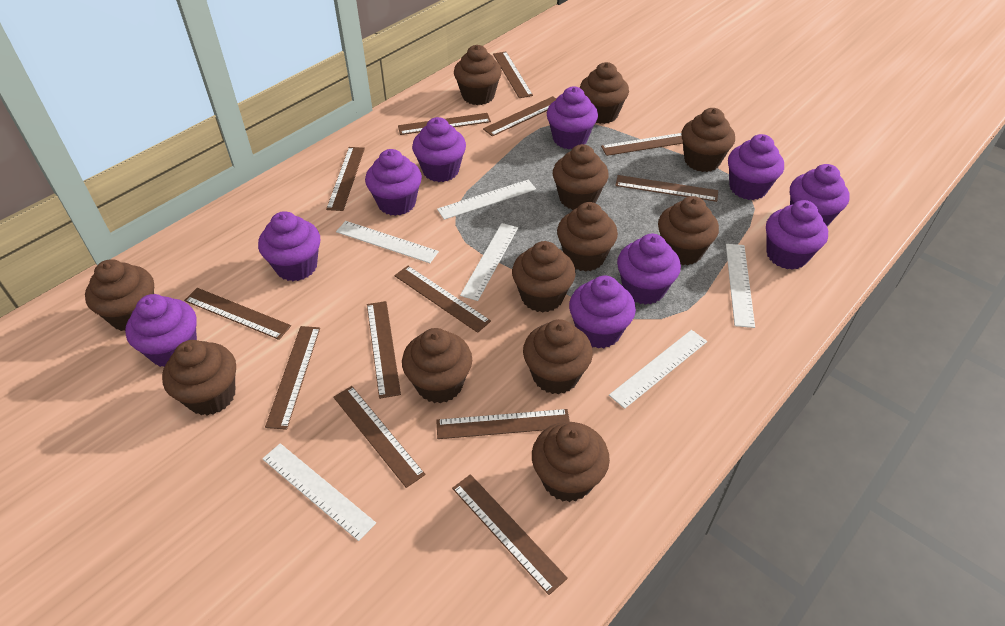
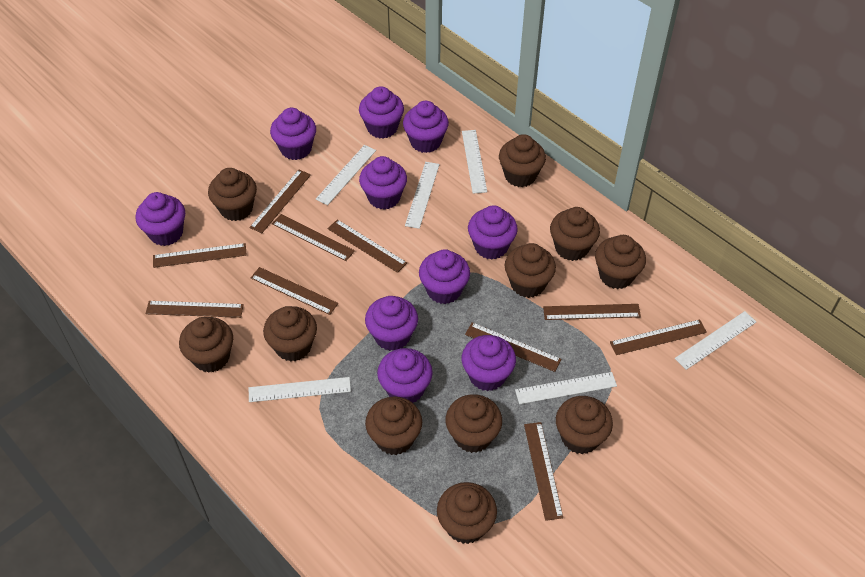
brown cupcake: [85,259,154,331] [162,340,236,416] [402,328,472,403] [454,45,502,105] [512,241,576,313] [523,319,593,394] [532,422,610,502] [553,144,609,210] [557,202,618,272] [580,62,629,124] [658,196,719,265] [681,108,735,172] = 12 -> [179,317,233,373] [208,168,257,221] [263,306,317,362] [365,397,422,455] [437,482,497,544] [446,394,502,453] [499,134,546,187] [505,243,556,298] [550,207,600,261] [556,396,613,454] [595,235,646,289] = 11
brown ruler: [184,288,291,340] [265,326,320,430] [326,147,365,211] [333,386,426,488] [367,301,401,399] [394,266,491,333] [398,113,491,135] [436,409,570,439] [452,474,568,595] [483,96,556,136] [493,51,533,98] [601,133,683,156] [615,175,718,202] = 13 -> [146,301,244,318] [153,243,247,268] [249,170,311,233] [251,267,338,315] [272,214,355,261] [327,219,407,273] [465,322,561,372] [524,422,563,521] [543,304,641,320] [610,319,707,355] = 10

